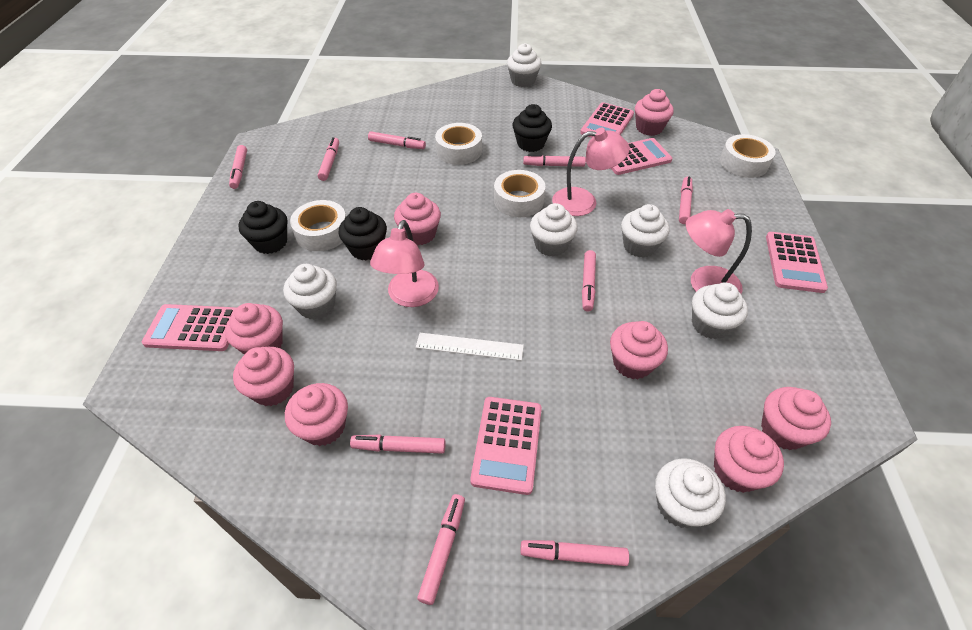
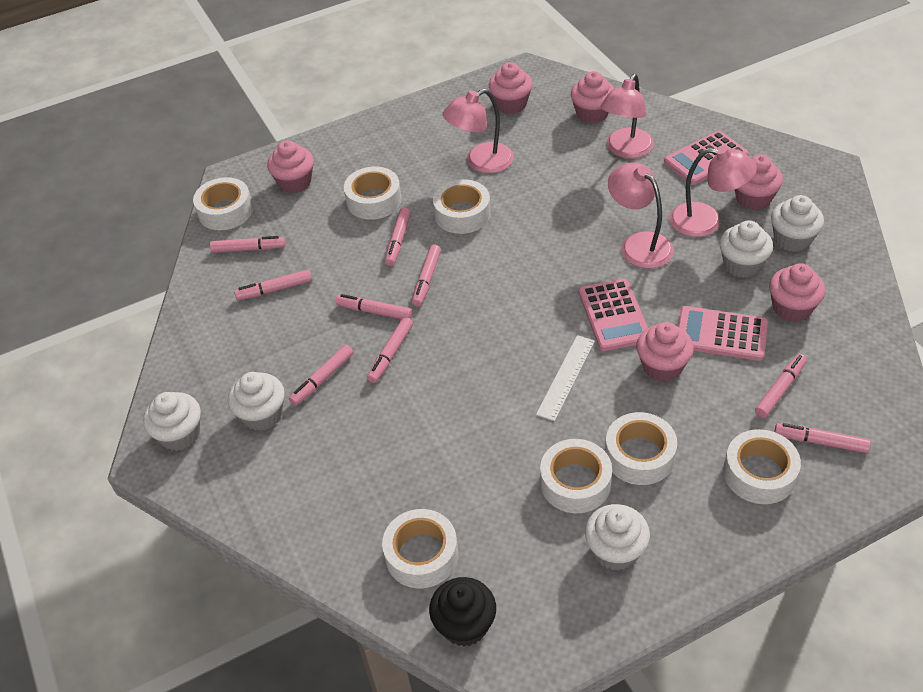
black cupcake: [238,201,288,254] [339,207,387,260] [513,104,552,152] = 3 -> [429,577,496,646] = 1
pink calculator: [142,304,237,351] [470,397,542,495] [580,102,634,137] [611,138,672,175] [766,232,828,293] = 5 -> [579,279,648,351] [664,130,749,185] [678,306,768,361] = 3
pink cupcake: [225,303,283,355] [233,347,294,406] [285,383,348,446] [394,193,441,245] [610,321,668,379] [635,89,674,136] [714,426,784,493] [761,387,831,450] = 8 -> [267,140,314,193] [489,62,533,114] [571,71,614,123] [636,322,694,382] [735,155,783,210] [769,263,825,322] = 6
pink lamp: [370,220,439,307] [552,128,630,216] [686,209,752,294] = 3 -> [443,89,514,173] [601,74,654,158] [608,162,674,269] [670,146,757,237] = 4
white cupcake: [283,264,337,320] [507,43,541,87] [530,203,578,257] [621,204,670,258] [655,458,726,528] [692,282,748,339] = 6 -> [143,392,201,451] [228,372,285,431] [585,504,650,571] [720,220,773,278] [771,195,824,252] = 5
white tape: [290,200,346,251] [435,123,482,165] [494,170,545,217] [720,134,775,178] = 4 -> [193,177,253,230] [344,167,402,220] [382,509,458,588] [433,179,491,234] [540,439,612,513] [605,412,677,485] [723,429,801,504] = 7

